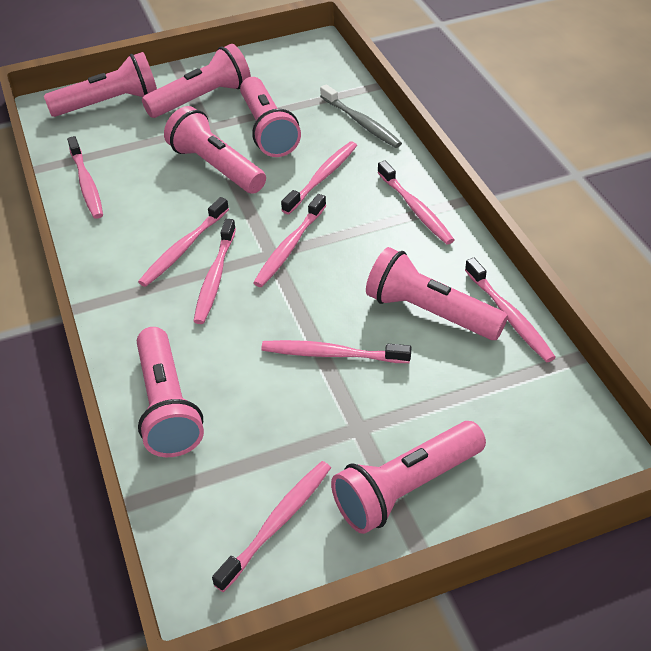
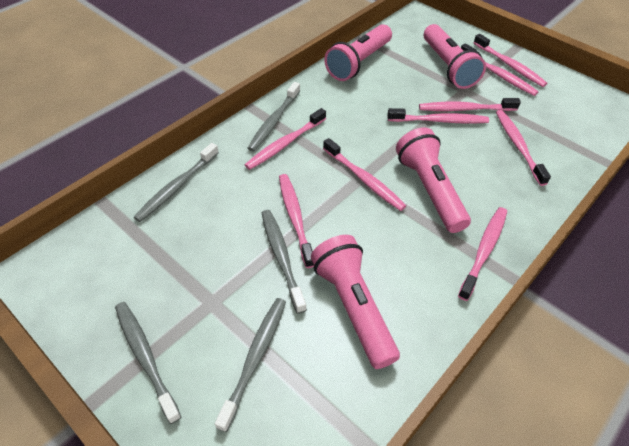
grey toothbrush: [320,84,402,148] = 1 -> [115,302,181,424] [134,143,219,222] [215,298,286,432] [247,82,300,152] [262,210,307,314] = 5
pink flashlight: [44,52,157,117] [137,327,204,457] [142,44,251,118] [164,106,266,194] [240,77,301,157] [331,421,486,534] [366,247,508,340] = 7 -> [311,235,400,369] [324,24,392,81] [396,127,471,233] [424,24,486,89] = 4

